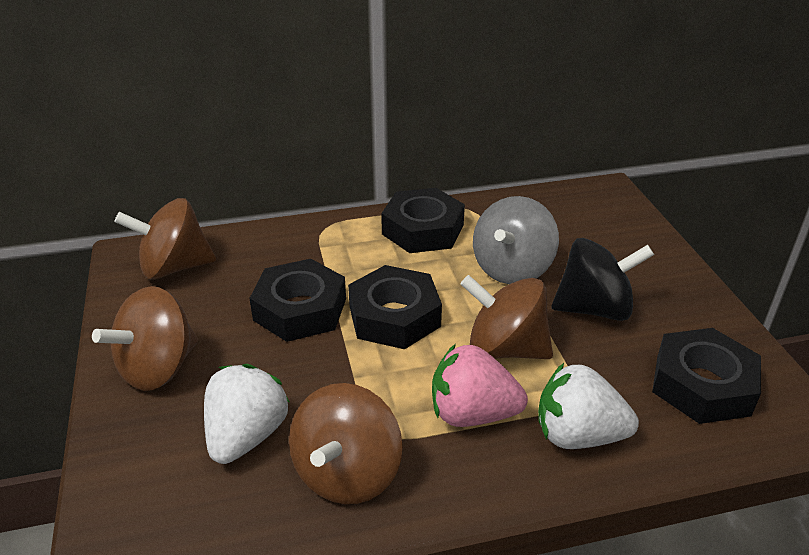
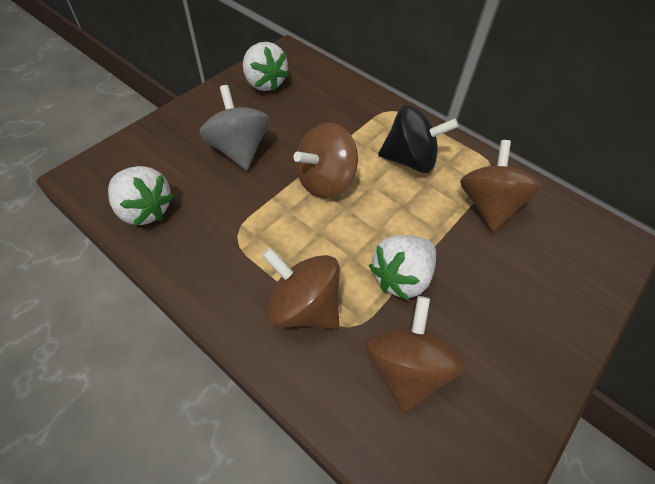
black nut: [249,259,346,342] [348,265,442,349] [381,188,465,253] [652,328,761,424] = 4 -> none = 0
pink strawberry: [432,344,528,427] = 1 -> none = 0
white strawberry: [204,364,290,464] [538,363,639,449] = 2 -> [108,166,174,226] [243,42,289,91] [369,235,436,300] = 3

